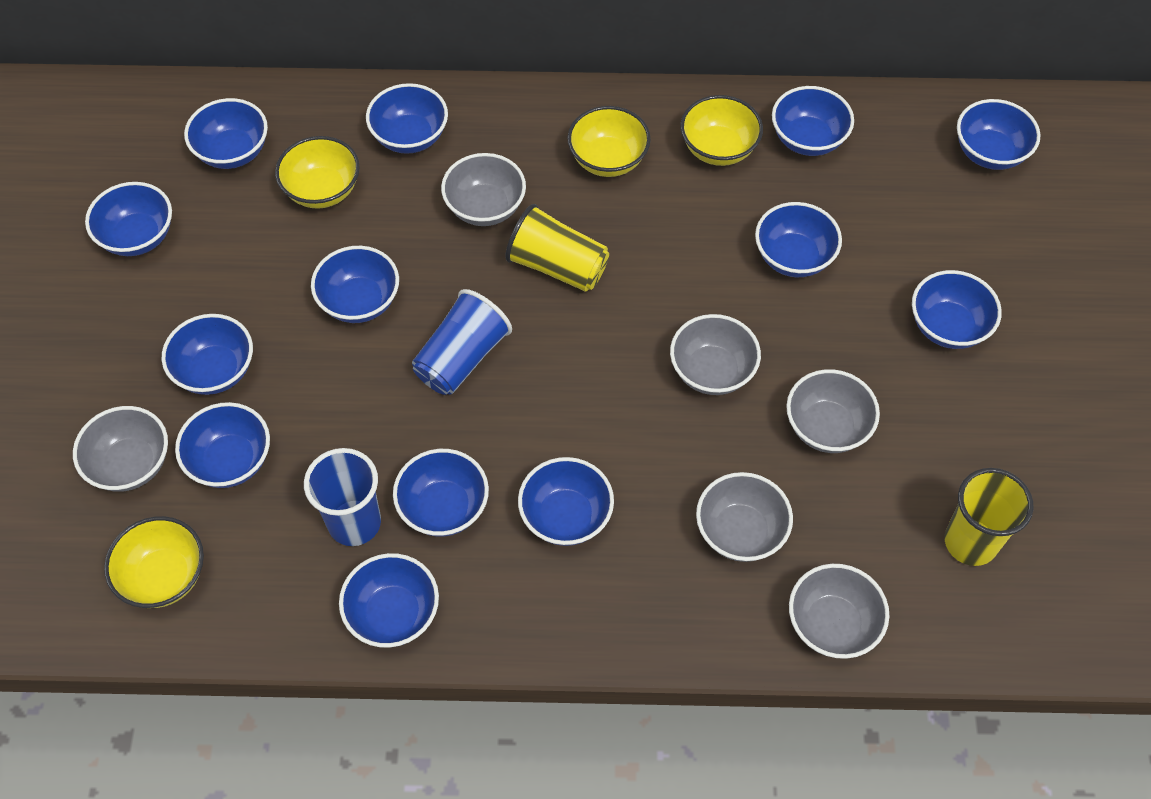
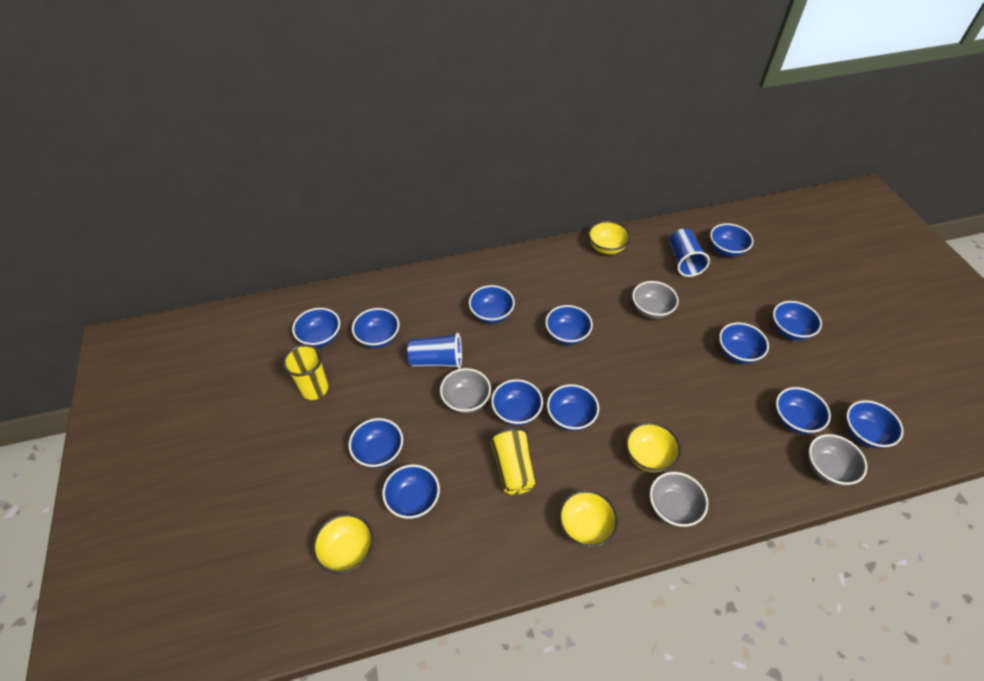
grey bowl: [73,406,168,492] [441,153,526,226] [670,314,761,395] [696,472,793,562] [786,369,880,453] [789,564,889,659] = 6 -> [440,368,491,413] [632,281,679,319] [650,472,708,527] [808,434,867,486] = 4

